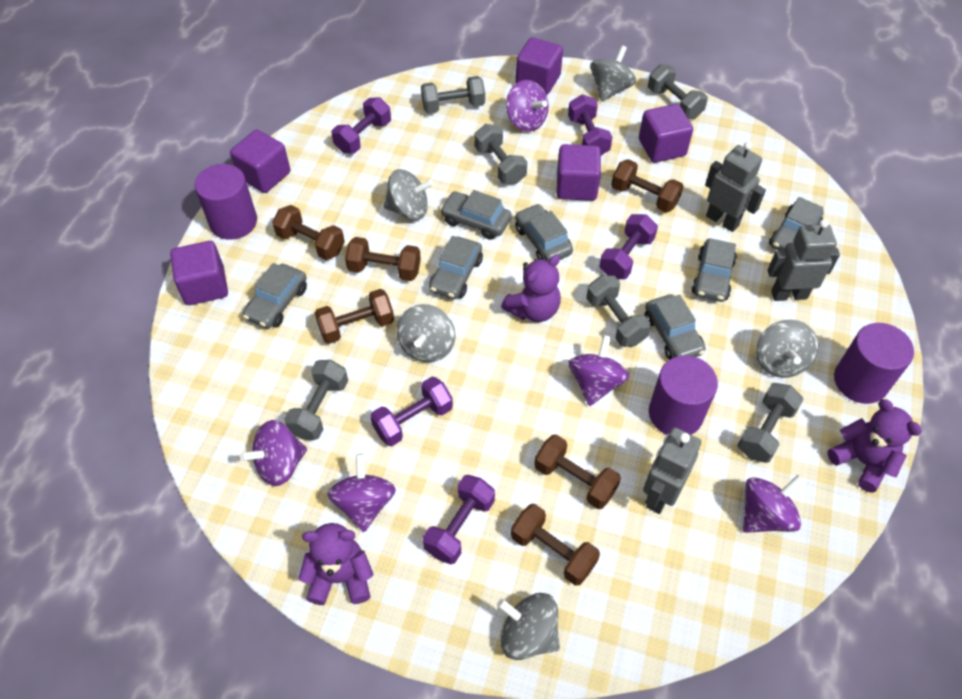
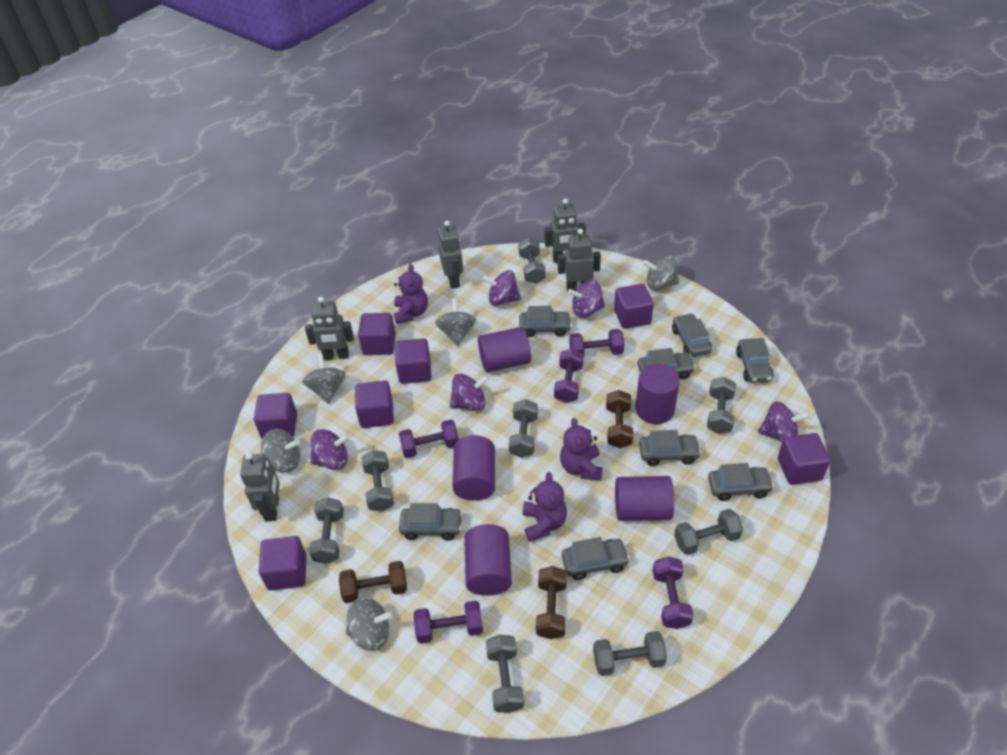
brown dumbbell: [272,205,345,260] [315,289,394,344] [345,237,421,281] [511,504,600,586] [534,435,621,509] [611,159,683,212] = 6 -> [339,561,407,603] [536,566,567,639] [606,390,633,448] = 3
grey car: [243,263,307,328] [429,236,483,299] [440,190,512,240] [515,204,573,261] [644,294,706,360] [692,238,737,302] [769,197,824,251] = 7 -> [399,503,463,540] [519,306,572,337] [562,537,630,580] [638,348,695,379] [639,430,701,466] [672,313,712,357] [708,463,774,501] [736,338,774,383] = 8
grey dumbbell: [284,360,348,440] [421,76,485,114] [474,124,528,184] [586,275,651,347] [648,64,708,119] [737,383,803,463] = 6 -> [309,497,344,564] [361,450,394,511] [486,635,524,713] [509,399,538,458] [518,238,546,284] [593,631,667,676] [674,509,743,555] [707,377,736,434] = 8
grey robot: [643,427,701,514] [705,142,766,232] [767,219,840,301] = 3 -> [240,453,280,522] [305,297,354,360] [438,221,463,289] [545,198,586,263] [558,229,601,292] = 5
purple cube: [170,241,228,305] [230,130,290,193] [516,37,563,95] [556,144,601,201] [639,104,693,163] = 5 -> [254,393,297,439] [259,536,306,591] [355,380,394,428] [358,313,396,355] [395,338,431,384] [614,284,654,329] [778,433,830,485] = 7
purple cylinder: [195,164,257,240] [649,355,718,435] [834,323,914,404] = 3 -> [452,435,495,501] [464,524,512,596] [478,327,531,372] [615,476,674,521] [635,364,680,424] = 5

